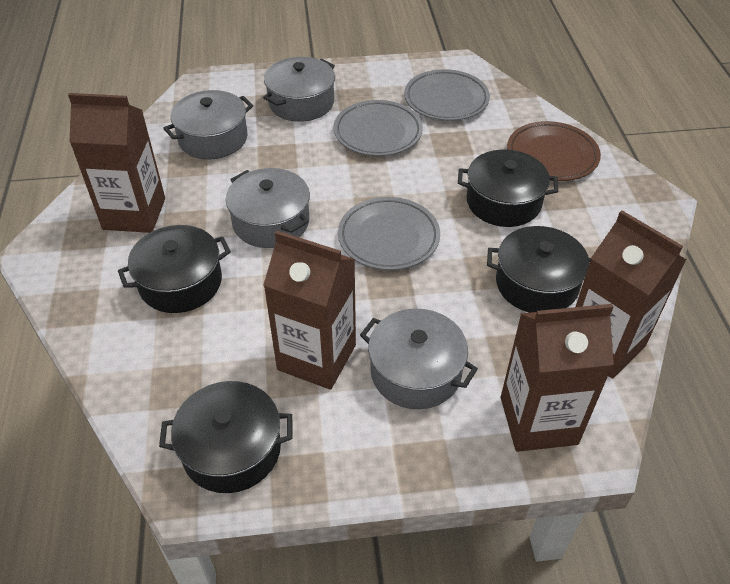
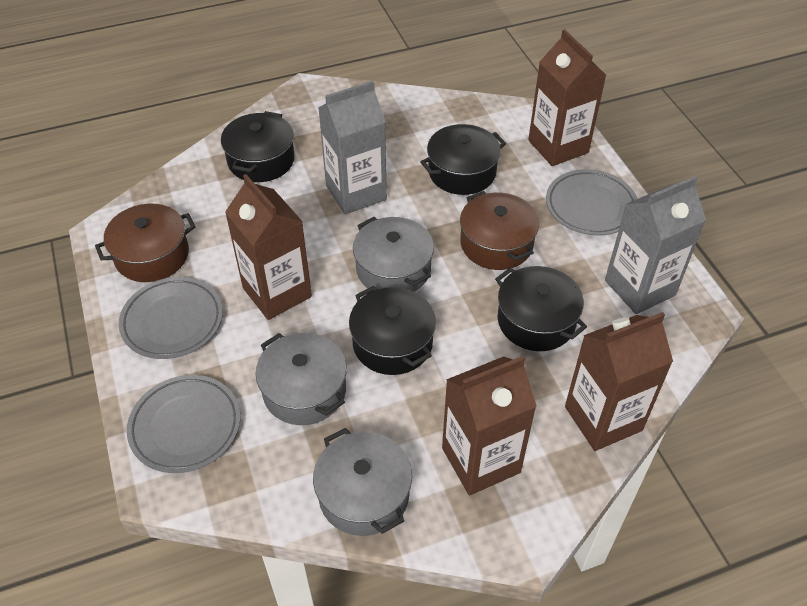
brown plate: [507,121,601,181] = 1 -> none = 0
brown pot: none = 0 -> [95,204,195,282] [460,191,539,270] = 2
grey carton: none = 0 -> [319,81,387,214] [605,176,706,314] = 2
grey pot: [163,90,253,160] [226,168,310,248] [263,57,335,122] [360,308,478,409] = 4 -> [256,333,347,425] [313,428,412,536] [353,217,434,292] = 3

